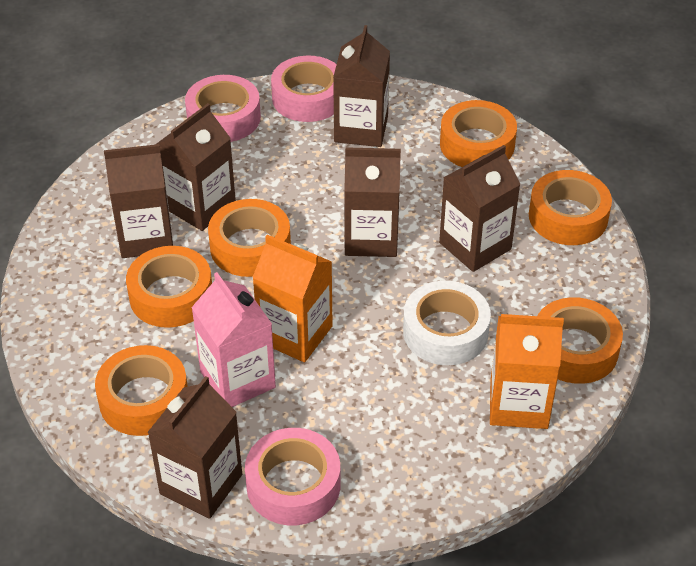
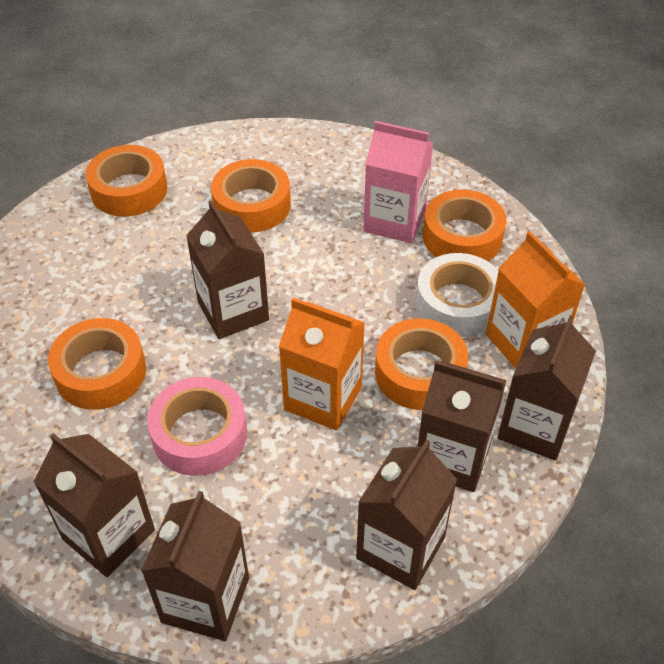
orange tape: [95,345,188,436] [126,246,212,328] [208,199,291,277] [440,100,517,167] [529,170,612,245] [538,297,623,384] = 6 -> [48,318,146,410] [85,145,167,217] [211,159,291,233] [375,318,468,410] [423,189,507,261] = 5
pink tape: [185,75,261,142] [245,428,340,525] [271,56,337,122] = 3 -> [147,377,247,476] = 1

